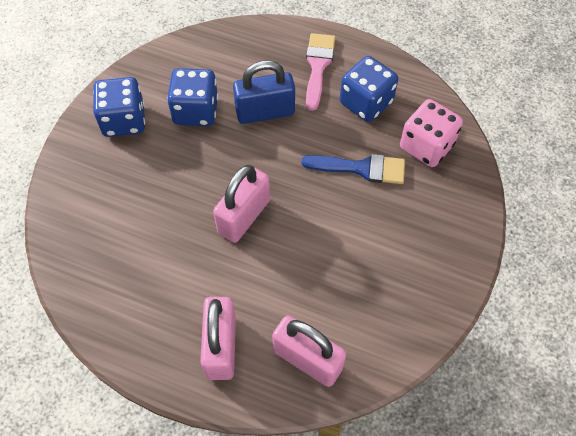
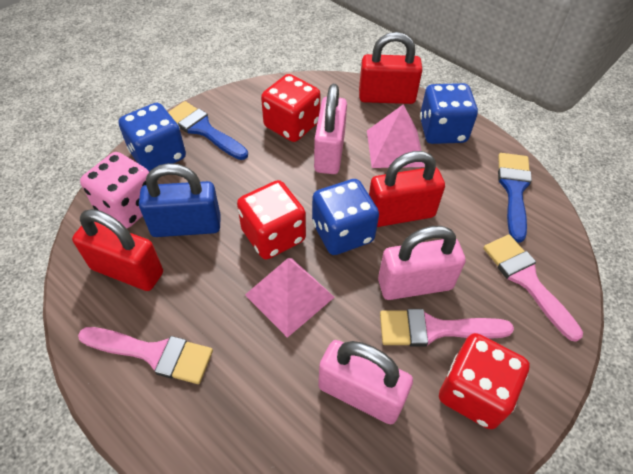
blue brush: [302,154,405,184] = 1 -> [168,101,248,160] [498,153,532,243] = 2
pink brush: [306,33,335,111] = 1 -> [78,327,213,384] [380,309,514,347] [483,234,583,342] = 3
pink pyramid: none = 0 -> [245,258,335,338] [367,104,425,168] = 2
red dice: none = 0 -> [237,180,306,259] [261,74,321,142] [439,333,530,429] = 3
red padlock: none = 0 -> [72,209,163,291] [359,32,422,104] [369,151,445,227] = 3

